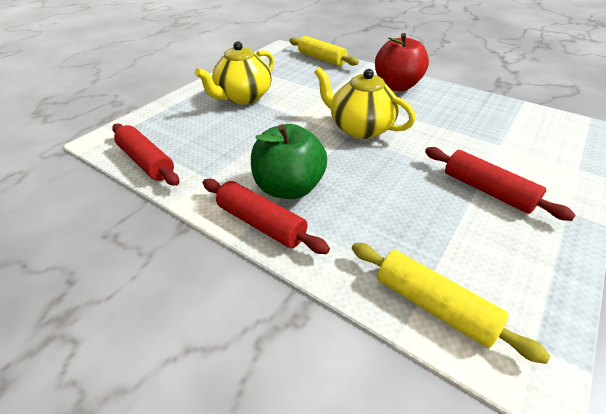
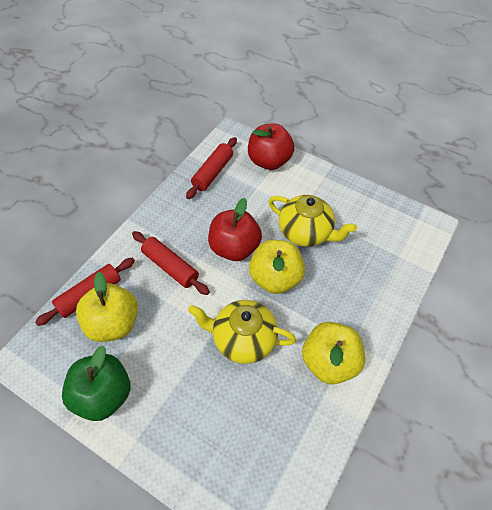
red apple: [375,33,429,91] = 1 -> [208,198,262,261] [248,123,295,170] = 2
yellow apple: none = 0 -> [76,272,138,342] [249,240,305,294] [302,322,365,384] = 3
yellow rolling pin: [289,36,359,66] [352,243,550,364] = 2 -> none = 0

